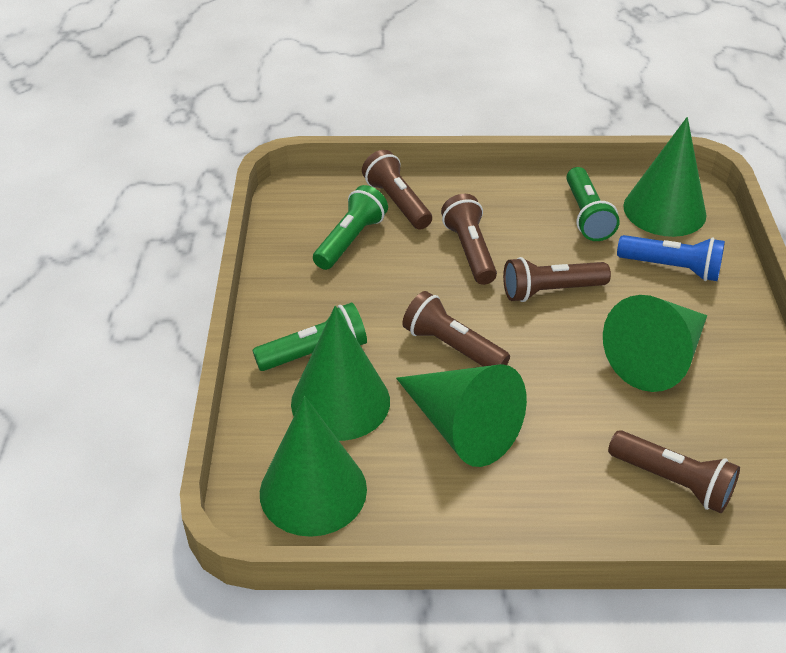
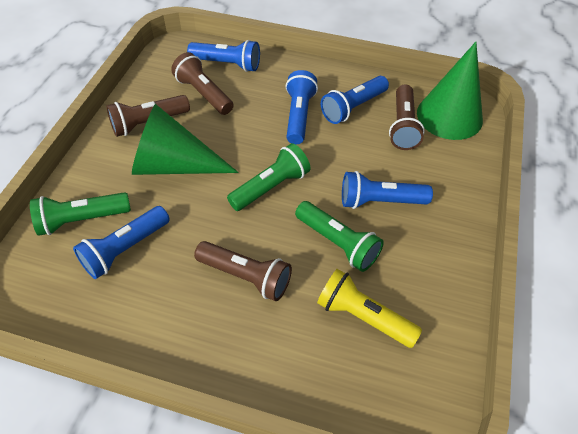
blue flashlight: [617,235,725,281] = 1 -> [73,206,170,279] [187,40,260,72] [286,70,318,144] [321,76,389,124] [342,171,433,209] = 5
brown flashlight: [362,150,432,229] [402,291,510,366] [441,194,497,285] [503,257,611,302] [608,430,740,513] = 5 -> [106,95,190,137] [171,52,234,115] [194,241,292,301] [389,84,425,150] = 4
green cone: [260,396,367,537] [291,306,390,441] [396,364,527,467] [603,295,707,392] [623,117,707,237] = 5 -> [132,104,239,175] [417,42,483,140] = 2
yellow flashlight: none = 0 -> [317,269,422,348] = 1

